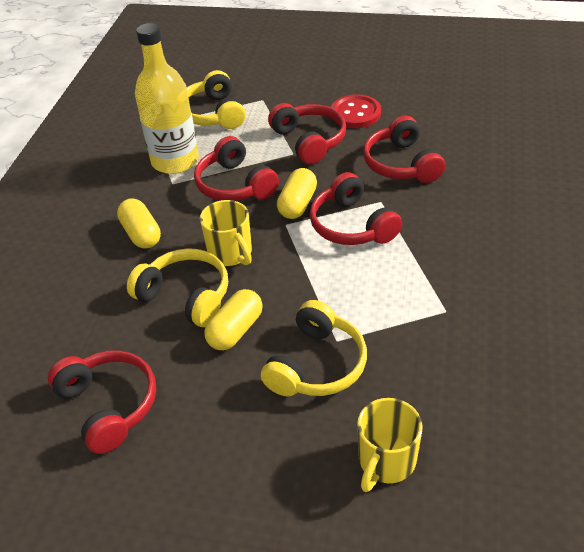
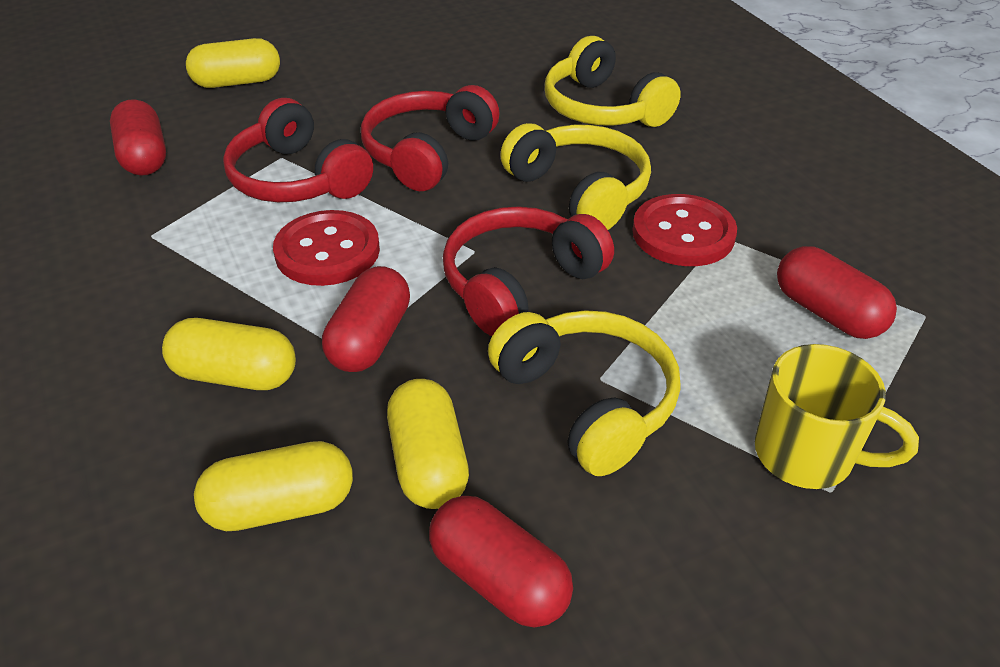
red button: [331,94,381,128] = 1 -> [273,210,380,286] [632,194,737,266] = 2
red capsule: none = 0 -> [110,99,166,175] [322,266,410,372] [429,496,573,628] [777,246,897,339] = 4
red headphones: [48,351,156,454] [194,136,279,201] [268,103,346,164] [310,172,402,245] [363,115,445,183] = 5 -> [223,98,373,202] [361,85,500,191] [443,206,614,336] = 3
yellow bottle: [135,23,199,174] = 1 -> none = 0
yellow capsule: [117,198,161,249] [204,289,263,350] [277,168,317,219] = 3 -> [162,318,296,390] [186,38,280,88] [194,441,353,531] [387,379,469,509] = 4
yellow mug: [200,200,252,266] [357,398,423,492] = 2 -> [755,344,919,489] = 1

